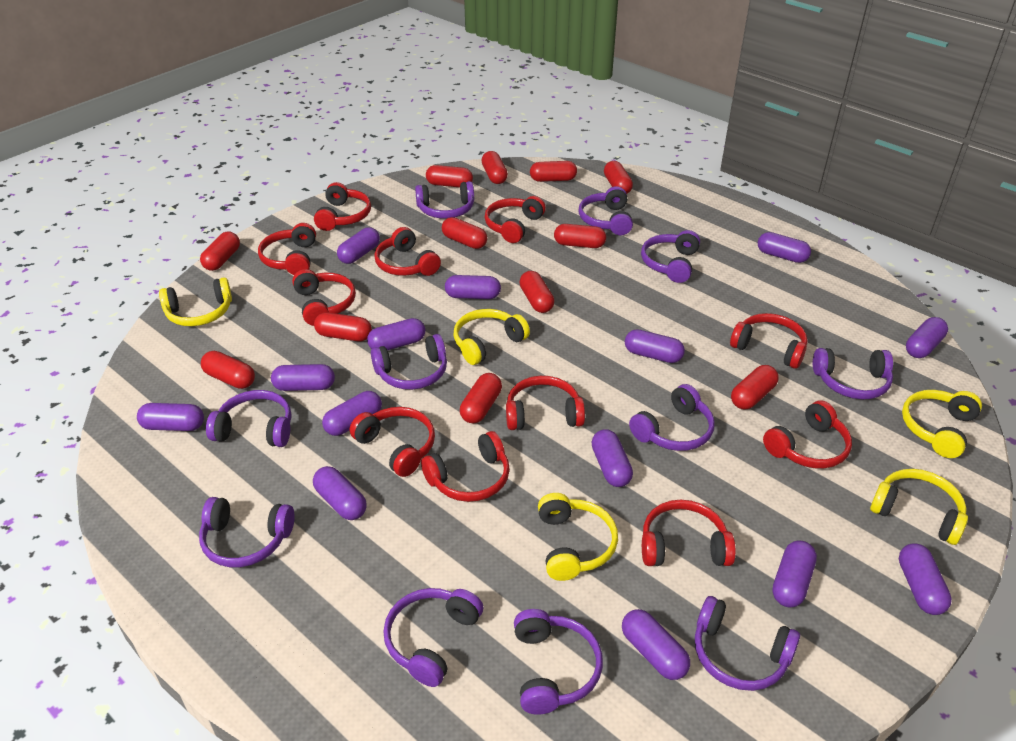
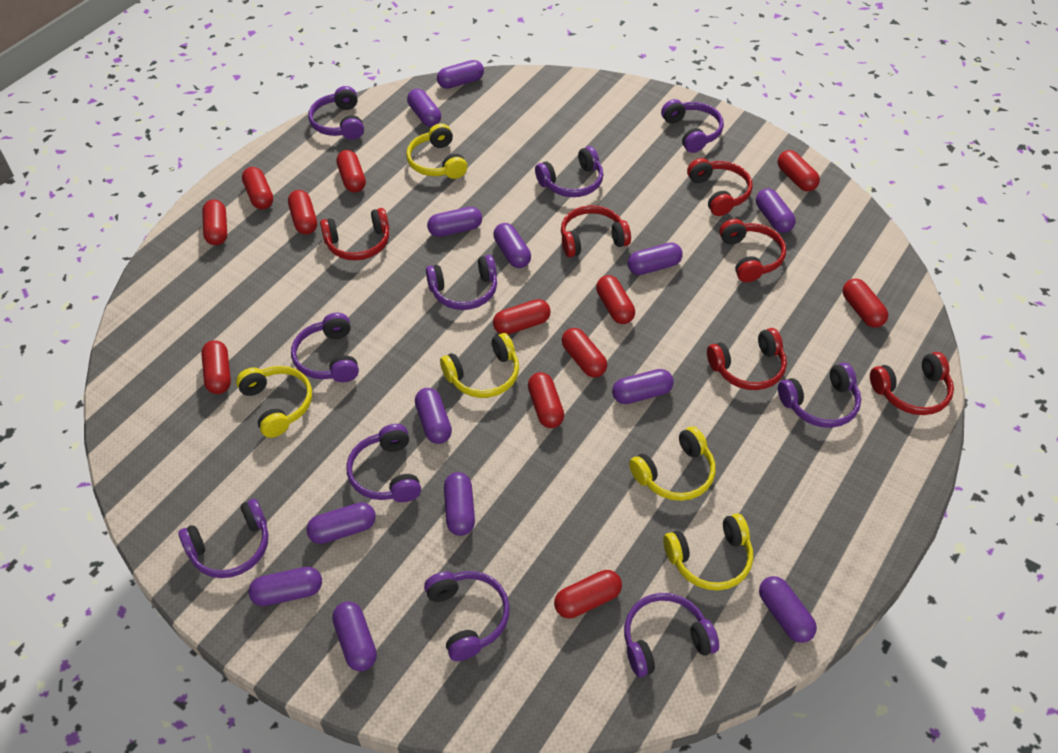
purple capsule: [137,403,204,431] [271,364,335,391] [313,466,367,520] [322,391,382,436] [337,227,380,264] [367,318,425,350] [445,275,501,299] [591,429,633,487] [622,609,690,680] [625,329,685,363] [758,232,811,263] [772,541,817,607] [899,543,952,615] [906,317,948,358] = 14 -> [249,567,322,606] [306,502,376,544] [332,601,377,671] [407,89,441,127] [415,388,452,444] [427,207,482,237] [437,60,484,89] [444,472,475,536] [493,223,531,268] [612,369,674,404] [628,243,683,275] [756,188,796,233] [759,576,817,643] = 13
purple headphones: [199,497,295,567] [206,390,291,447] [371,334,447,390] [383,588,483,687] [415,181,474,218] [514,609,603,715] [579,186,633,235] [629,384,715,451] [641,230,700,283] [695,596,800,691] [813,348,893,400] = 11 -> [179,499,268,578] [291,313,359,382] [308,86,364,140] [347,424,421,502] [424,571,510,661] [426,255,497,310] [535,146,603,197] [624,593,719,677] [661,99,724,153] [778,363,861,428] = 10
red headphones: [258,223,316,275] [292,269,356,326] [314,182,371,231] [350,407,435,477] [374,227,441,276] [421,431,510,502] [485,196,546,243] [506,376,585,430] [642,500,736,566] [730,313,807,369] [763,401,852,469] = 11 -> [320,208,389,261] [561,205,631,257] [687,158,753,216] [707,328,787,390] [719,219,786,282] [870,352,954,415] = 6

